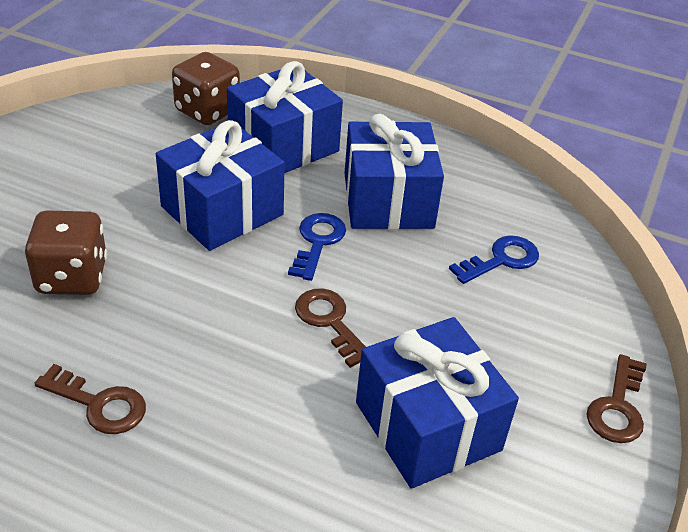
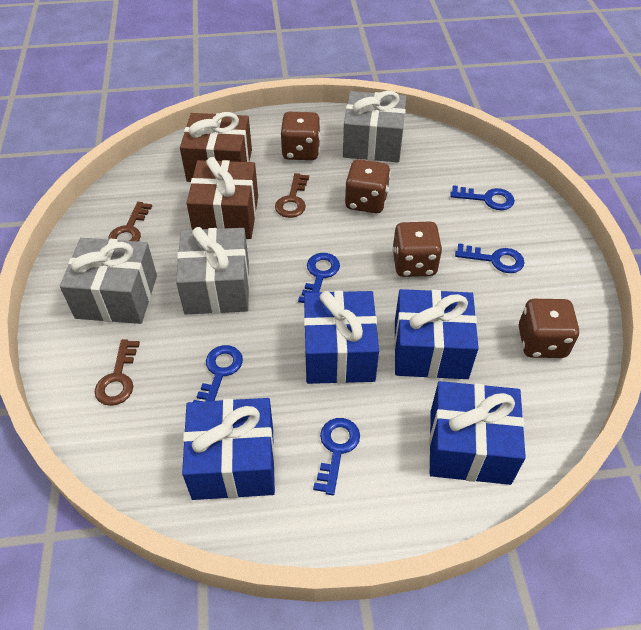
blue key: [288,213,346,281] [449,235,539,284] = 2 -> [193,345,243,402] [298,253,340,303] [313,418,360,495] [450,185,515,210] [455,243,525,273] = 5
brown dice: [25,210,107,295] [172,52,240,125] = 2 -> [281,112,321,160] [345,159,391,213] [392,222,443,277] [519,299,580,358] = 4
brown gift: none = 0 -> [180,112,252,182] [186,157,258,239] = 2
grey gift: none = 0 -> [60,238,157,324] [176,227,249,315] [343,91,406,162] = 3

